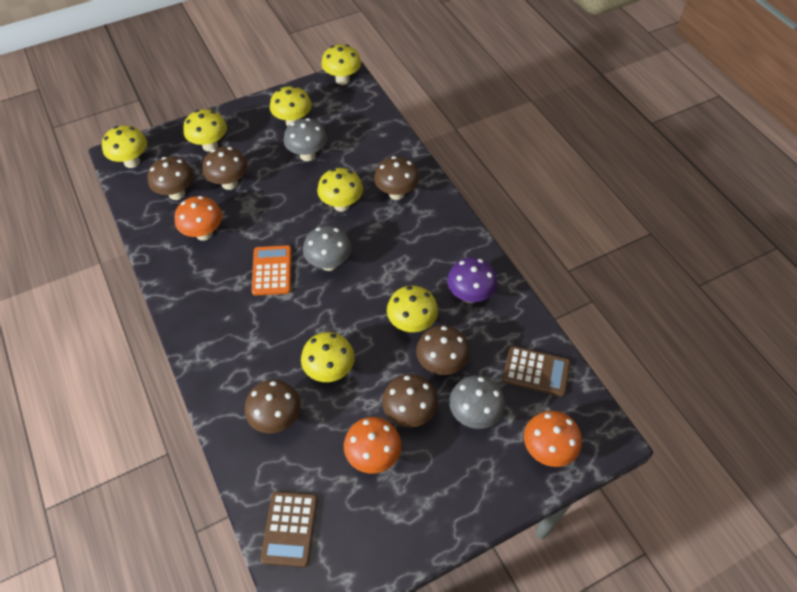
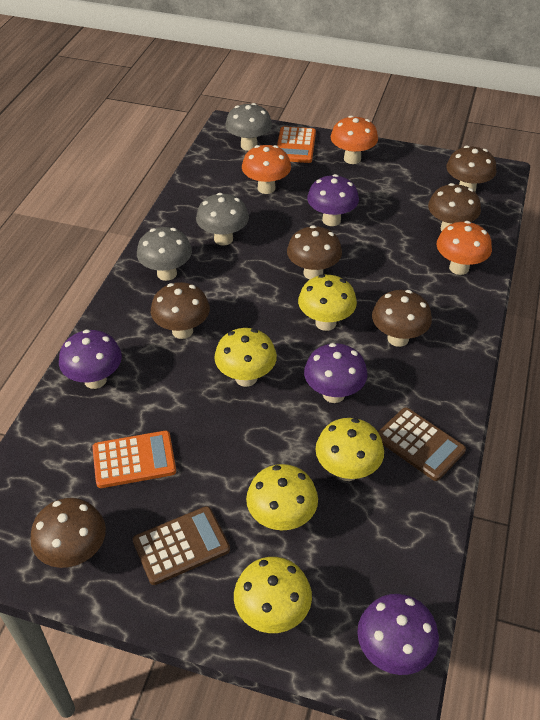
orange calculator: [252,245,292,296] = 1 -> [92,431,176,488] [277,126,316,163] = 2
purple mushroom: [447,257,497,303] = 1 -> [59,329,122,389] [304,343,368,403] [307,174,359,226] [357,594,439,675] = 4
yellow mushroom: [102,125,147,168] [183,109,227,152] [270,86,312,126] [301,332,355,382] [317,168,363,212] [321,44,361,85] [387,285,438,332] = 7 -> [214,328,277,387] [234,557,312,633] [246,464,318,530] [298,274,357,331] [316,418,384,481] = 5

